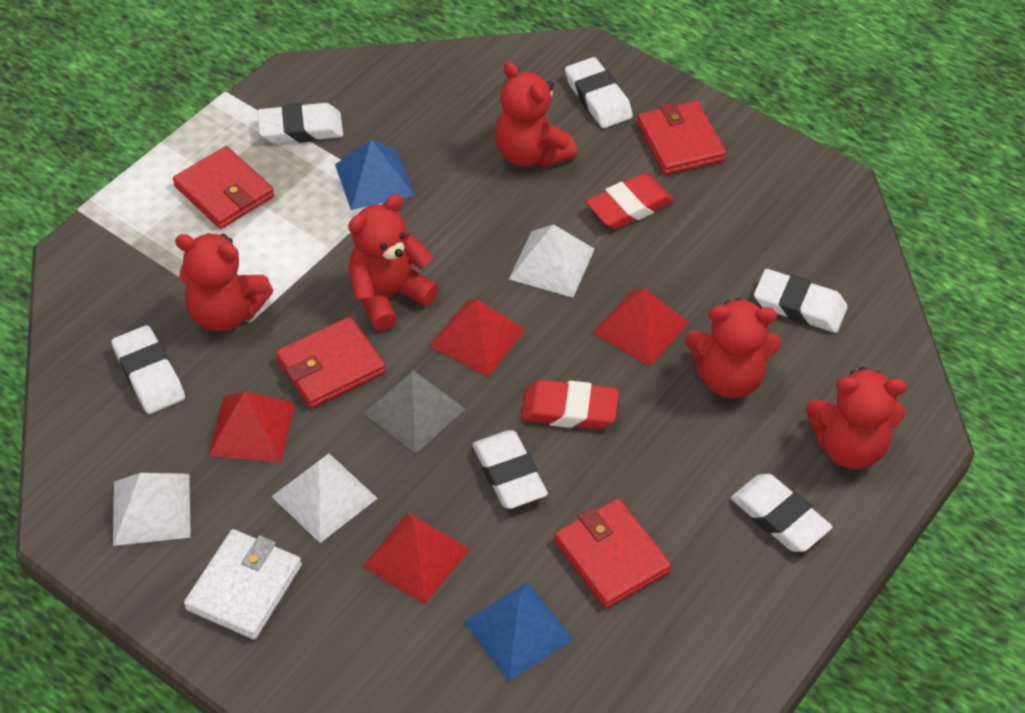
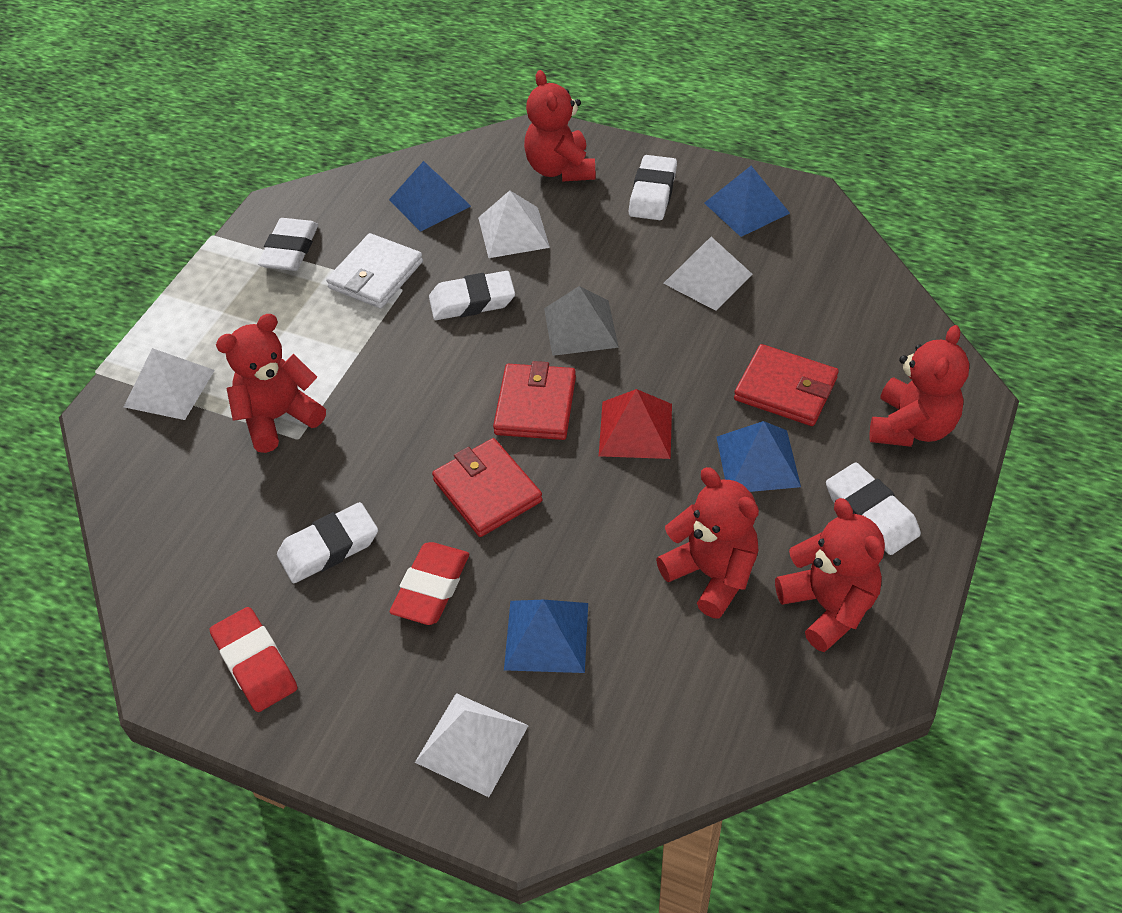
blue pyramid: [335,140,415,210] [464,582,574,681] = 2 -> [389,161,471,232] [504,600,588,673] [704,166,790,237] [716,421,801,492] = 4
red pyramid: [208,391,295,463] [362,512,470,605] [429,299,526,377] [592,289,689,366] = 4 -> [599,389,672,459] = 1
red wallet: [173,146,274,229] [276,317,386,408] [554,498,672,608] [637,101,726,175] = 4 -> [432,438,542,537] [493,361,576,440] [734,344,839,426] = 3
white eraser: [111,325,185,414] [257,103,343,144] [472,430,548,509] [565,57,633,128] [731,474,832,552] [754,269,848,333] = 6 -> [258,218,318,271] [277,502,378,583] [429,271,515,320] [629,155,677,220] [826,463,921,555] = 5
white pyramid: [113,473,191,546] [272,453,378,543] [509,224,595,298] = 3 -> [124,348,215,420] [415,693,529,797] [478,191,550,258] [663,237,753,311] = 4

